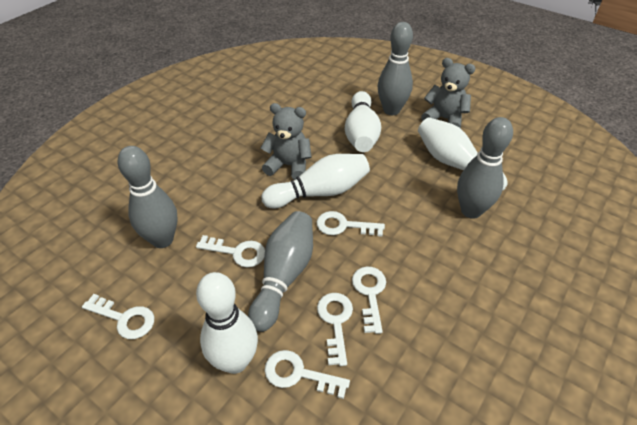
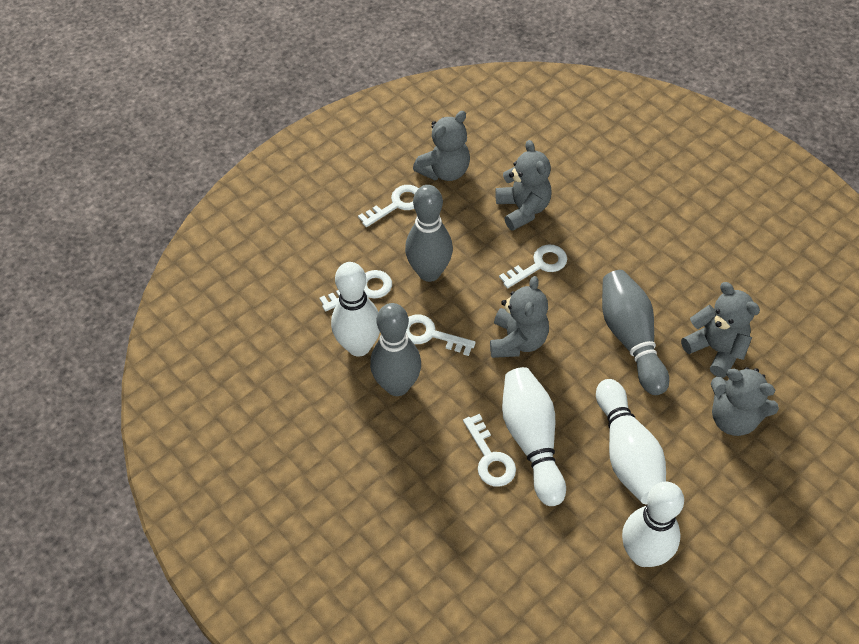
grey bowling pin: [118,146,178,248] [248,211,313,332] [378,22,413,115] [457,117,513,219] = 4 -> [370,303,421,396] [405,185,453,282] [602,270,669,395] = 3
grey teddy bear: [261,103,311,180] [421,58,476,128] = 2 -> [413,111,470,181] [490,276,549,358] [495,140,552,231] [681,282,760,378] [711,367,779,436] = 5
white key: [82,294,154,339] [196,235,265,267] [265,350,350,399] [317,211,385,237] [317,293,353,366] [352,266,386,334] = 6 -> [320,270,392,311] [358,185,419,227] [406,314,476,356] [463,414,516,487] [499,245,567,288] = 5

